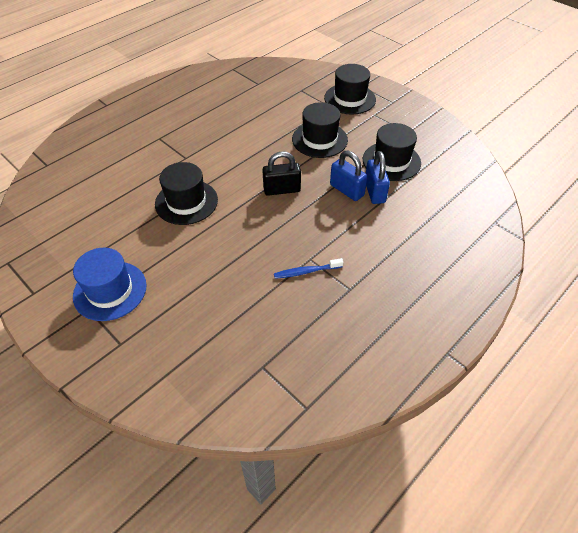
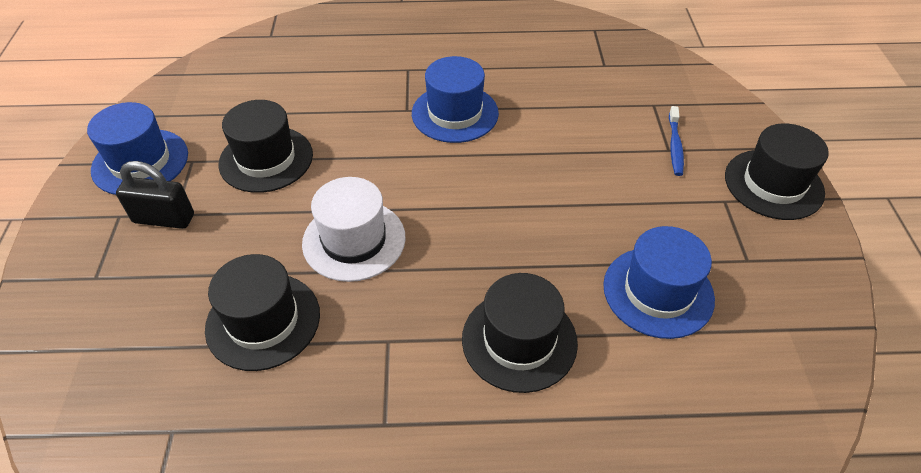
blue hat: [73,248,147,321] = 1 -> [87,102,188,195] [412,56,499,143] [603,226,715,339] = 3
blue padlock: [330,151,368,201] [366,151,390,204] = 2 -> none = 0
white hat: none = 0 -> [302,177,406,282] = 1

